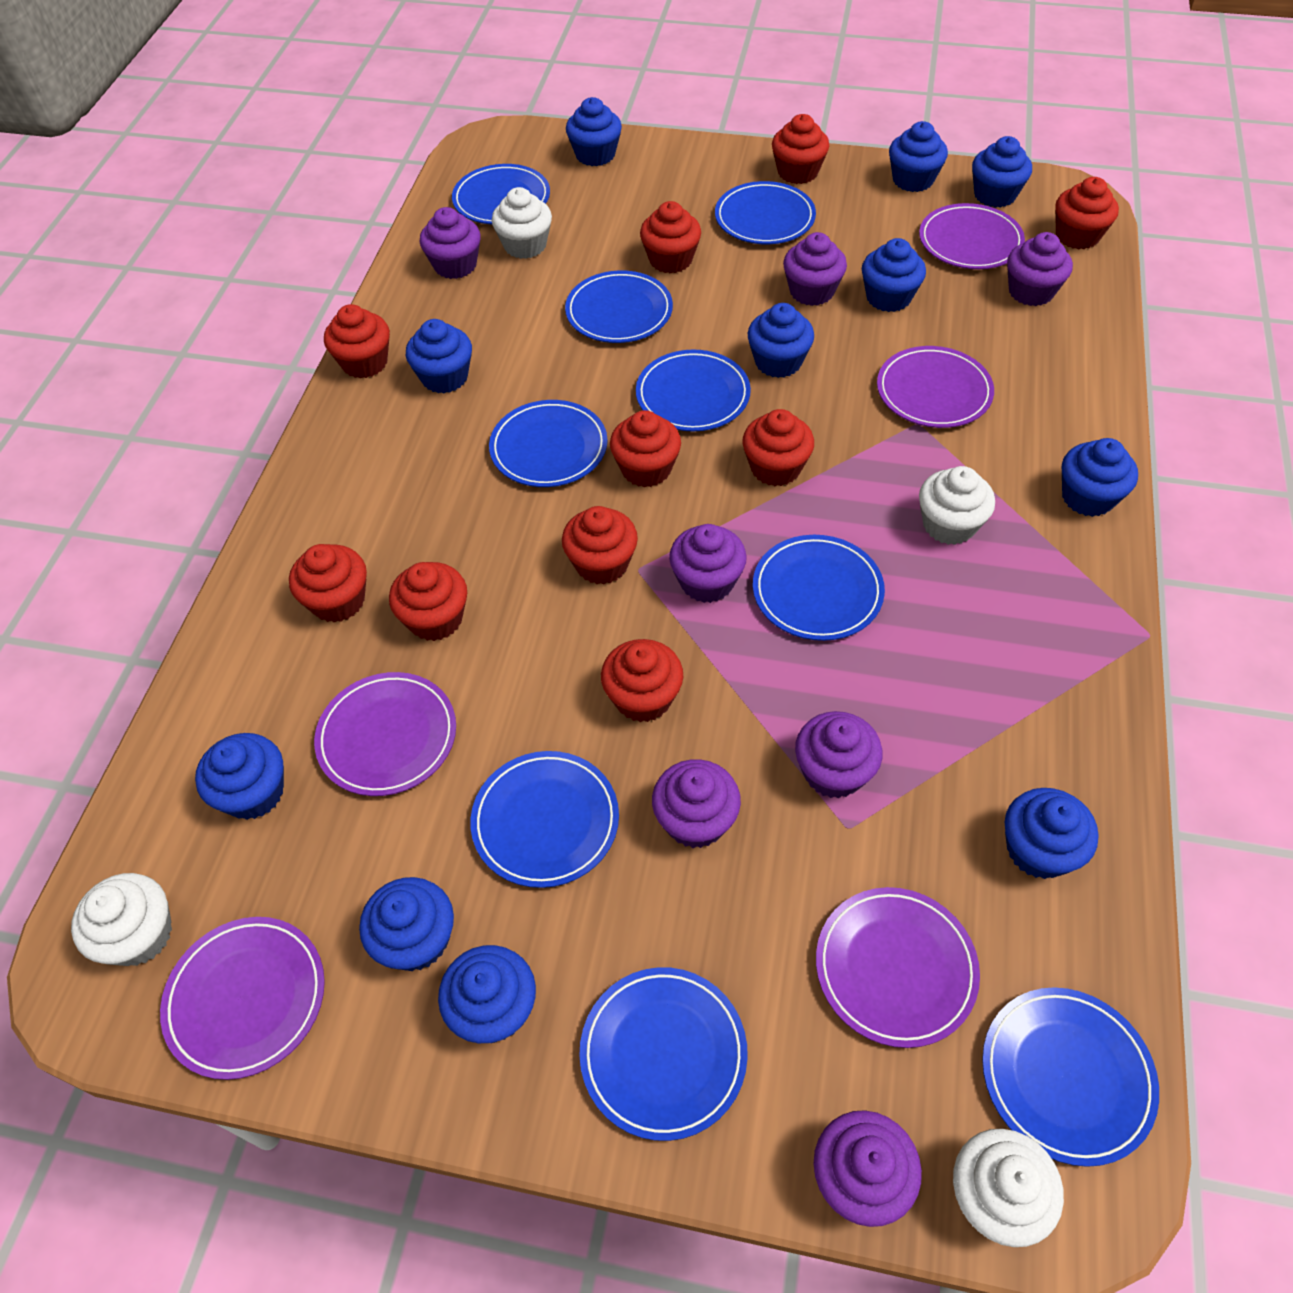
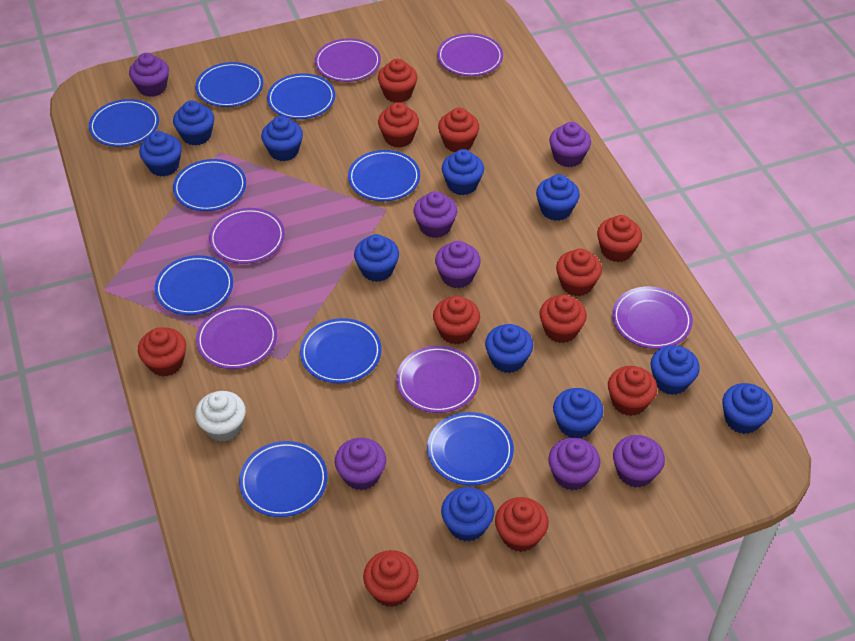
purple plate: [160,917,325,1080] [314,672,456,796] [816,887,980,1048] [877,346,994,428] [919,203,1025,269] = 5 -> [196,305,277,369] [209,208,285,264] [315,38,381,82] [396,346,479,413] [437,33,503,76] [612,287,693,349] = 6
red cupcake: [289,544,367,623] [324,304,390,378] [389,562,467,641] [562,506,638,584] [601,639,683,722] [610,410,681,487] [640,201,701,274] [742,409,814,486] [772,114,829,184] [1055,177,1119,249] = 10 -> [138,327,186,377] [363,550,419,607] [378,59,418,103] [378,102,419,148] [433,296,480,344] [438,108,479,152] [495,497,549,552] [539,295,587,343] [556,249,602,296] [597,215,642,262] [608,366,657,416] = 11
white cupcake: [71,873,172,966] [492,187,552,259] [919,466,995,545] [953,1129,1064,1247] = 4 -> [195,391,246,442] = 1

